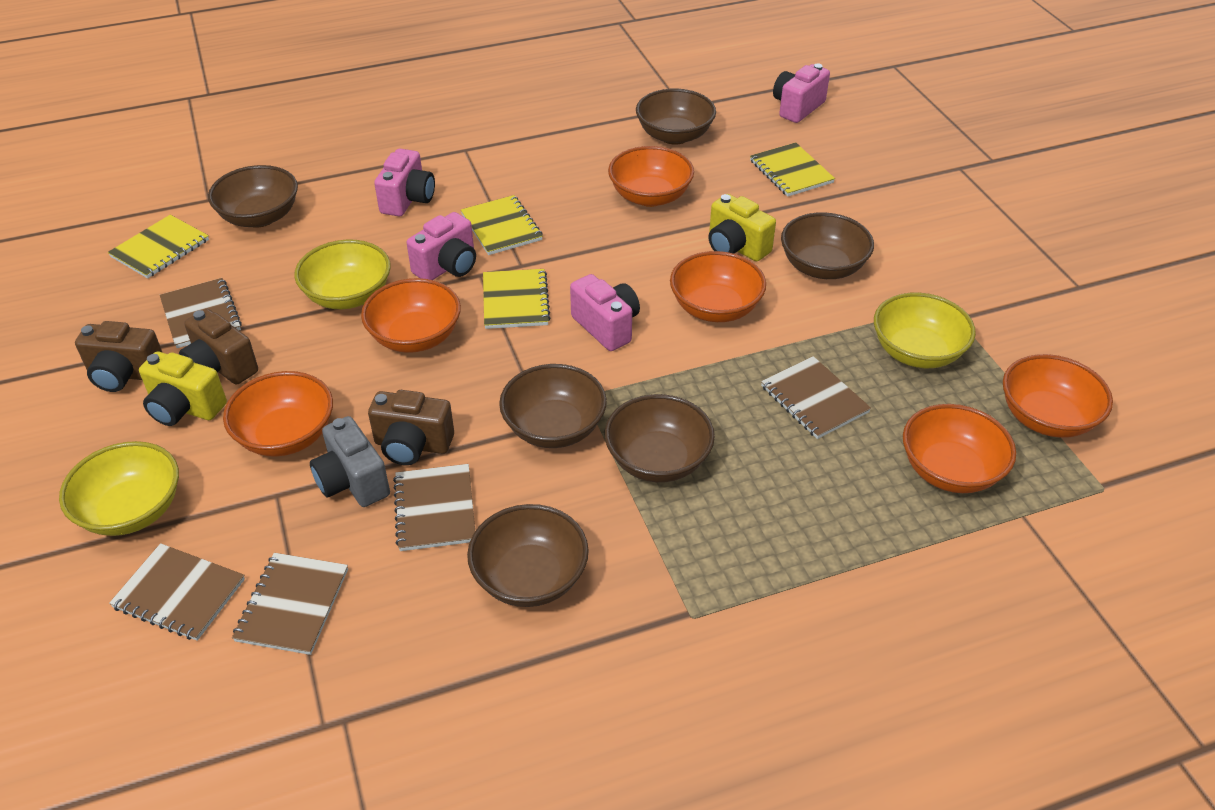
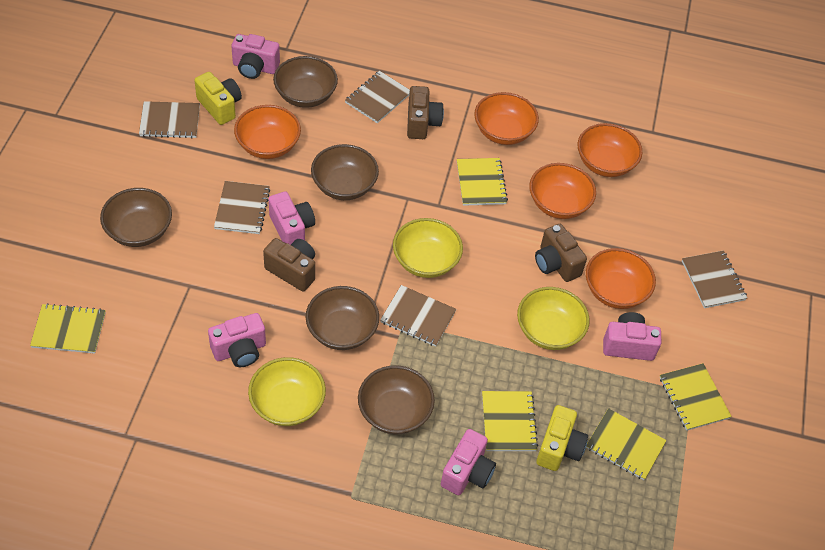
brown bowl: [208,165,298,228] [467,504,589,607] [499,364,607,448] [605,394,715,483] [636,89,716,145] [781,212,874,279] = 6 -> [100,188,172,247] [273,56,338,108] [306,286,379,350] [311,144,379,200] [358,365,435,435] = 5
grey camera: [310,416,390,507] = 1 -> none = 0
orange bowl: [223,371,333,457] [361,278,461,353] [608,146,694,207] [670,251,766,322] [903,404,1016,493] [1003,354,1113,438] = 6 -> [234,105,301,159] [474,92,539,145] [529,163,596,219] [578,123,642,177] [586,248,656,309] = 5
pink camera: [374,149,435,216] [407,212,476,280] [570,274,640,351] [773,63,830,123] = 4 -> [208,313,266,367] [231,34,280,79] [269,191,315,245] [441,429,496,495] [603,312,662,361] = 5
yellow notebook: [108,215,209,279] [461,195,543,255] [483,269,551,329] [750,142,835,197] = 4 -> [30,303,106,354] [457,158,508,206] [482,391,538,451] [586,408,667,480] [659,363,732,431] = 5

